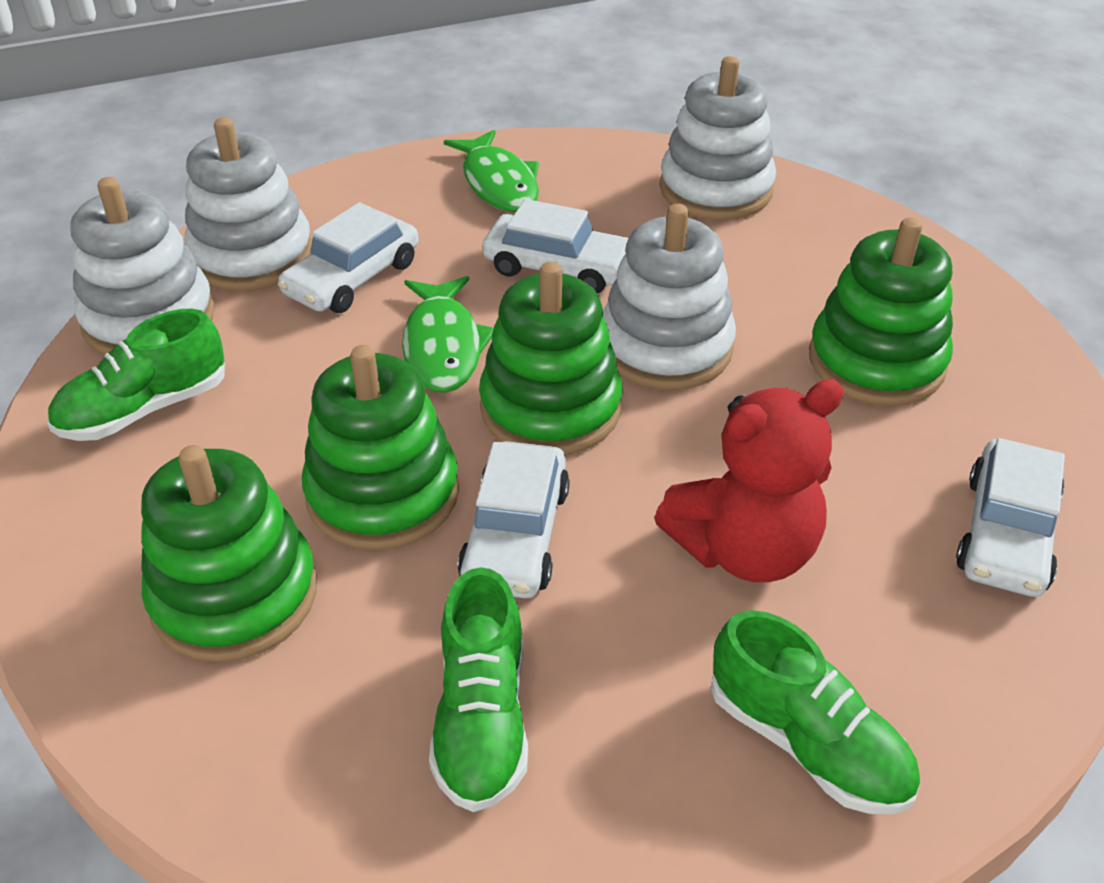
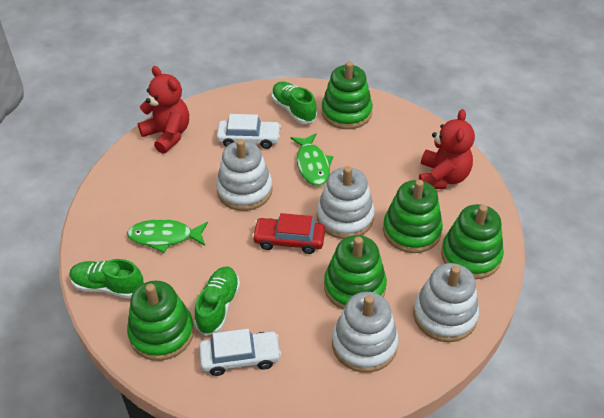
green stacking toy: [141,445,317,662] [302,345,459,550] [479,262,622,455] [809,217,953,406] = 4 -> [127,281,194,361] [322,61,373,129] [324,235,387,310] [383,180,443,253] [441,204,504,279] = 5
red car: none = 0 -> [252,213,325,254] = 1
red teddy bear: [654,379,844,582] = 1 -> [138,66,189,154] [419,109,475,189] = 2
white car: [278,202,419,313] [458,441,570,598] [482,199,629,293] [956,438,1065,597] = 4 -> [199,329,281,376] [217,114,281,149] = 2

